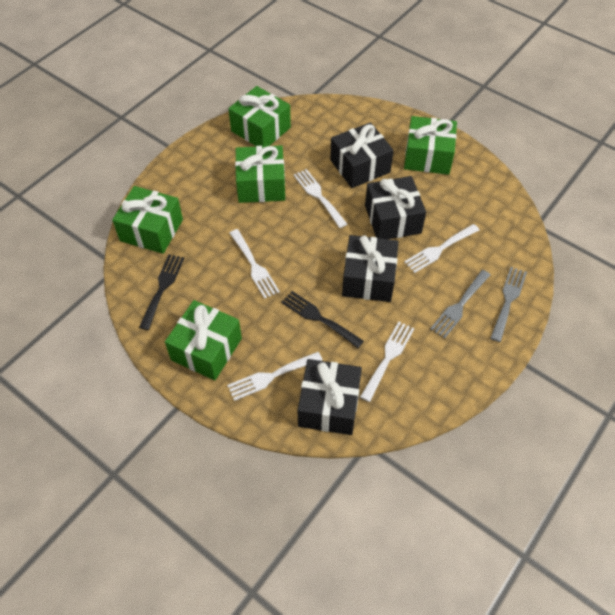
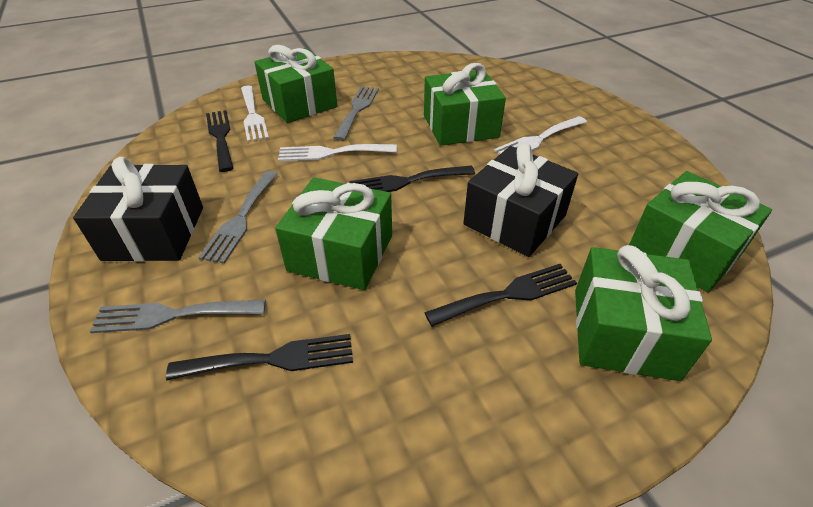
black fork: [139,254,184,330] [281,291,364,348] = 2 -> [166,334,353,381] [206,110,234,172] [349,166,475,192] [424,264,577,327] = 4
black gift: [298,359,362,435] [330,122,394,188] [342,235,399,302] [365,176,426,239] = 4 -> [73,157,203,262] [463,143,578,257] = 2
grey fork: [430,270,490,338] [490,267,527,342] = 2 -> [90,300,266,333] [198,171,278,264] [333,86,379,141] = 3
white fork: [227,352,322,401] [230,229,280,299] [294,169,347,228] [360,322,415,402] [404,224,479,273] = 5 -> [241,86,269,142] [278,144,397,161] [494,116,587,155] = 3

